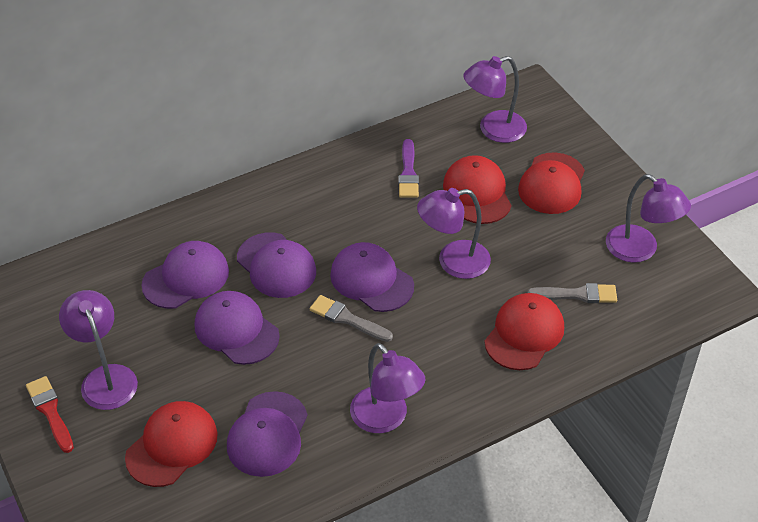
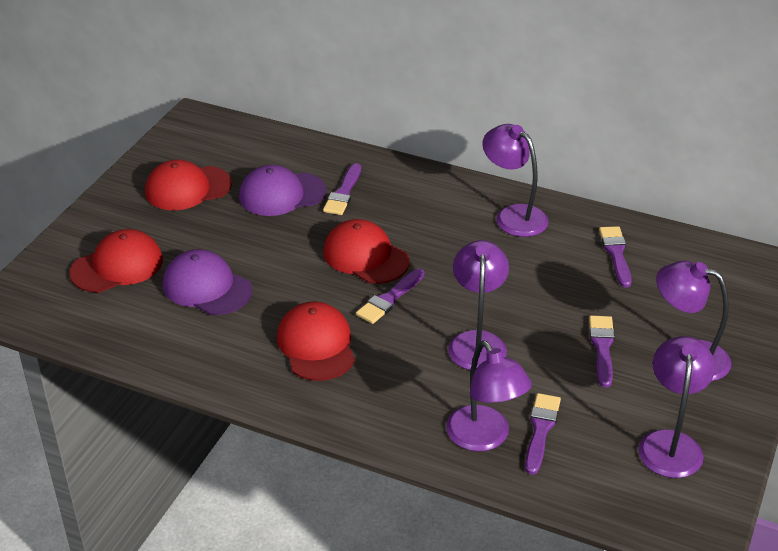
grey brush: [310,295,393,342] [527,283,617,303] = 2 -> none = 0
purple brush: [398,139,419,198] = 1 -> [323,163,361,215] [356,269,424,324] [525,393,561,475] [589,315,615,387] [599,226,632,287] = 5
purple cap: [141,241,229,309] [195,291,280,365] [227,391,308,477] [237,232,316,298] [330,242,414,312] = 5 -> [163,249,252,315] [239,165,326,216] = 2
red brush: [26,376,74,453] = 1 -> none = 0

